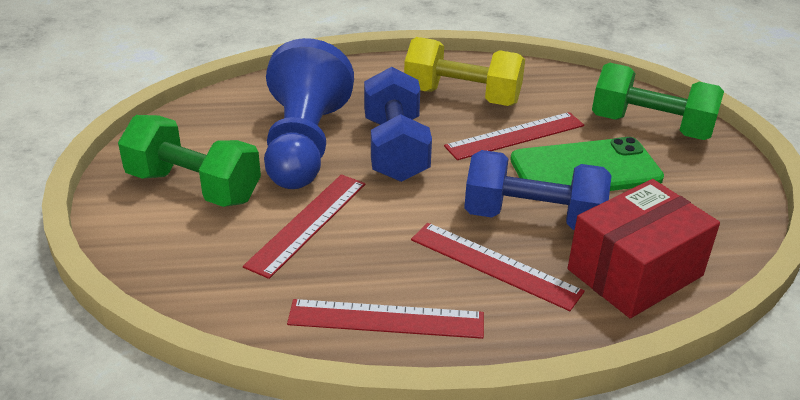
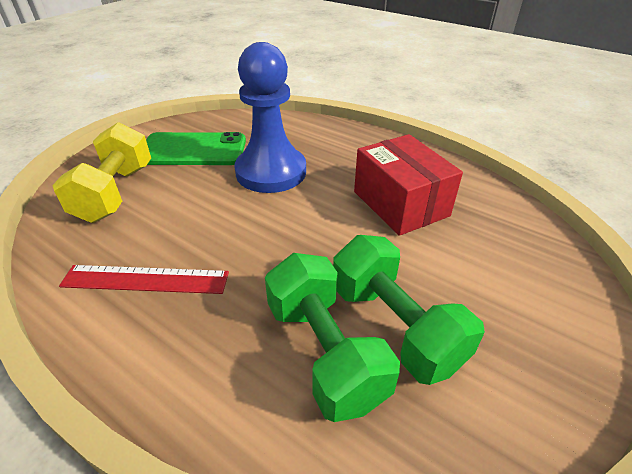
blue dumbbell: [364,67,432,182] [464,150,612,230] = 2 -> none = 0
red ruler: [243,174,366,279] [287,299,484,339] [411,223,585,311] [444,112,584,160] = 4 -> [59,265,229,294] = 1

